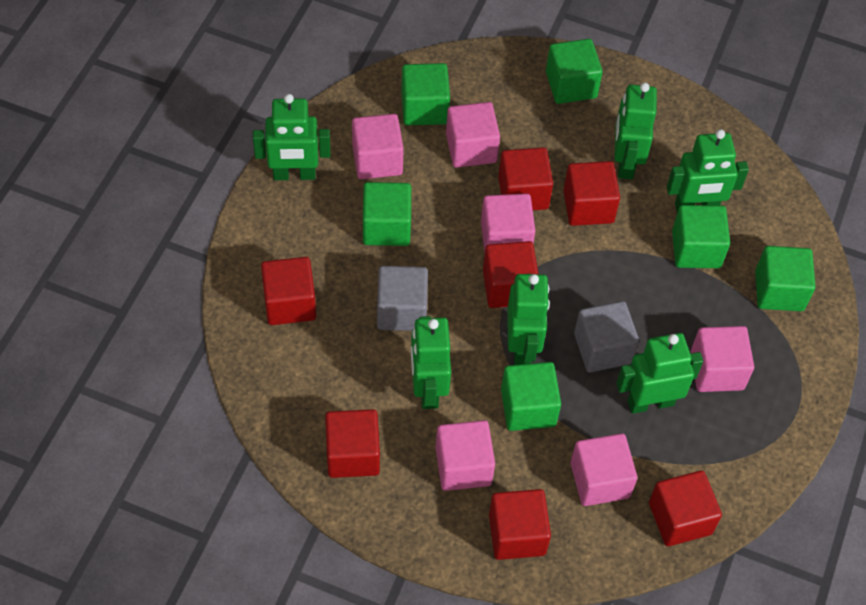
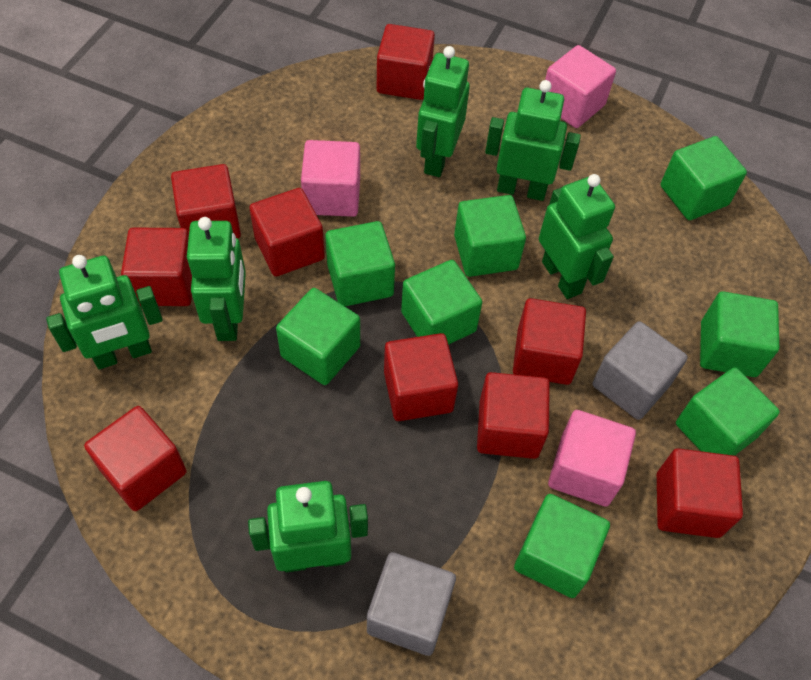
green cube: [363,182,411,246] [401,63,450,125] [501,362,561,431] [546,39,603,104] [672,205,730,268] [755,246,815,311] = 6 -> [276,288,360,385] [325,221,395,306] [401,260,482,345] [454,195,526,277] [514,494,610,598] [660,136,747,220] [676,367,780,456] [700,291,779,377] = 8
pink cube: [352,114,404,179] [436,420,495,491] [446,102,500,168] [481,193,536,252] [571,433,637,506] [691,326,754,392] = 6 -> [301,140,360,217] [545,45,616,128] [548,410,636,507] = 3
red cube: [261,257,316,325] [325,409,380,478] [483,241,539,308] [489,489,551,560] [498,147,553,210] [564,161,620,226] [649,470,722,546] = 7 -> [84,406,187,511] [121,228,192,306] [171,164,241,238] [249,188,325,277] [377,24,435,100] [384,333,458,421] [477,372,550,459] [513,298,586,385] [657,448,743,538] = 9

